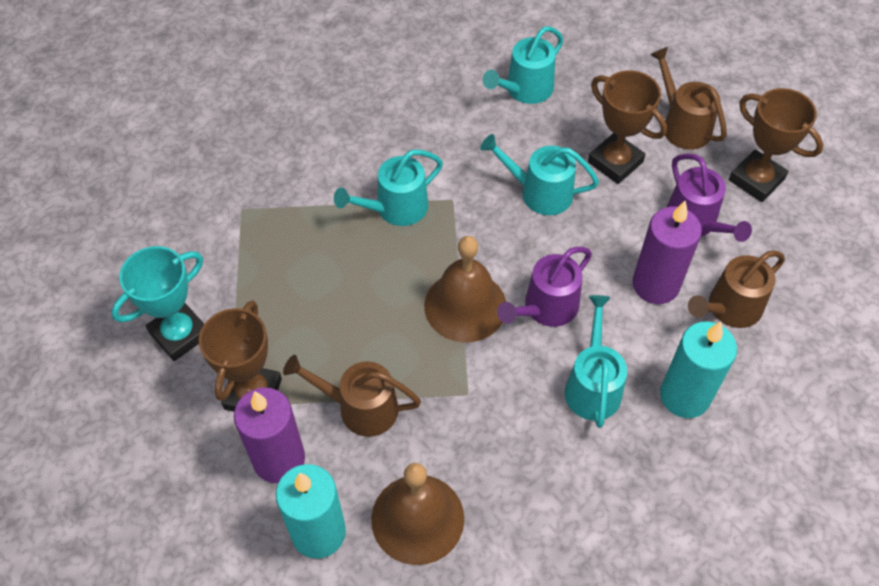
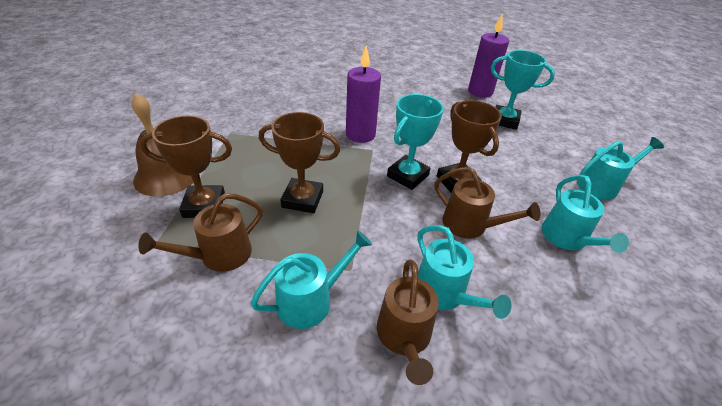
brown bell: [371,463,464,565] [424,236,506,343] = 2 -> [131,93,194,197] = 1
purple watering can: [497,247,592,327] [667,153,752,242] = 2 -> none = 0
turquoise candle: [276,464,346,559] [660,321,737,418] = 2 -> none = 0
turquoise trophy: [111,246,204,361] = 1 -> [387,94,444,190] [491,50,555,130] = 2

